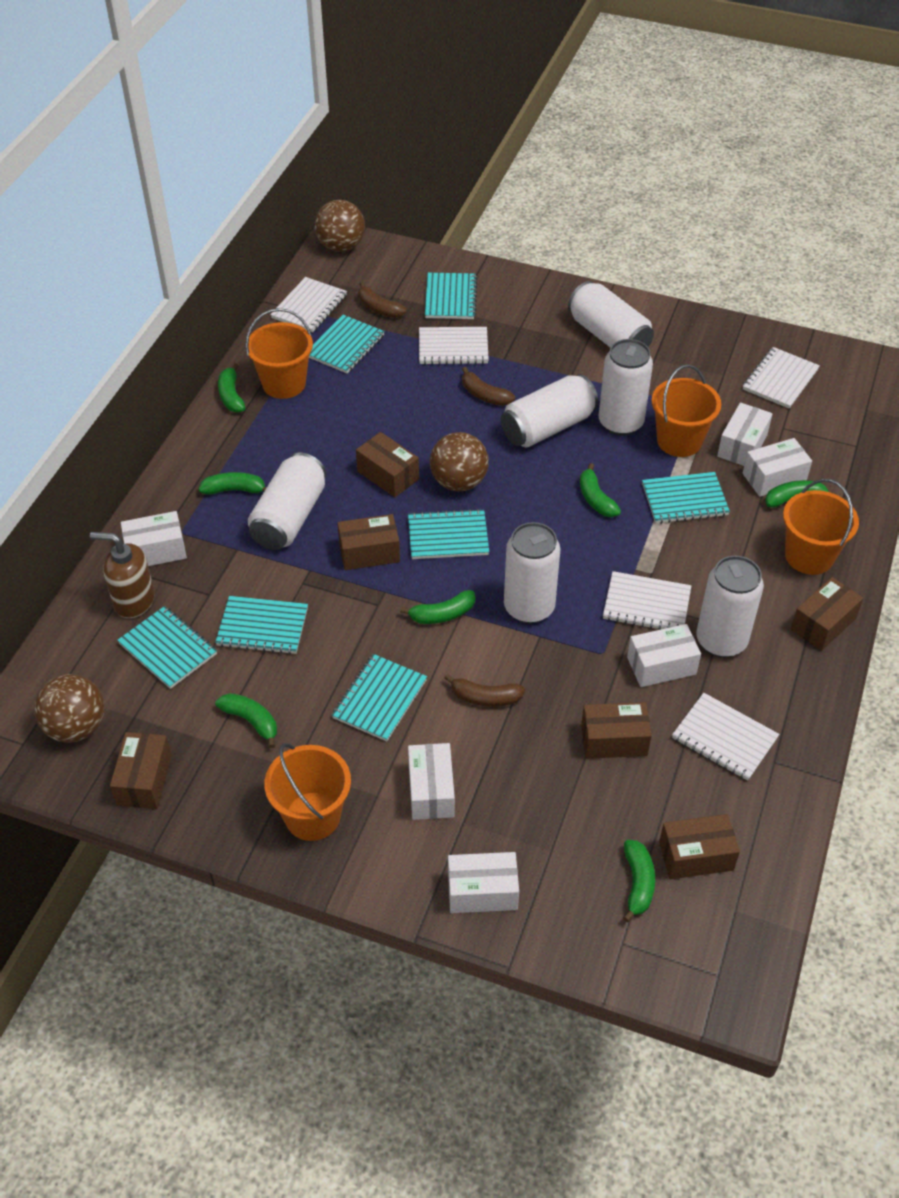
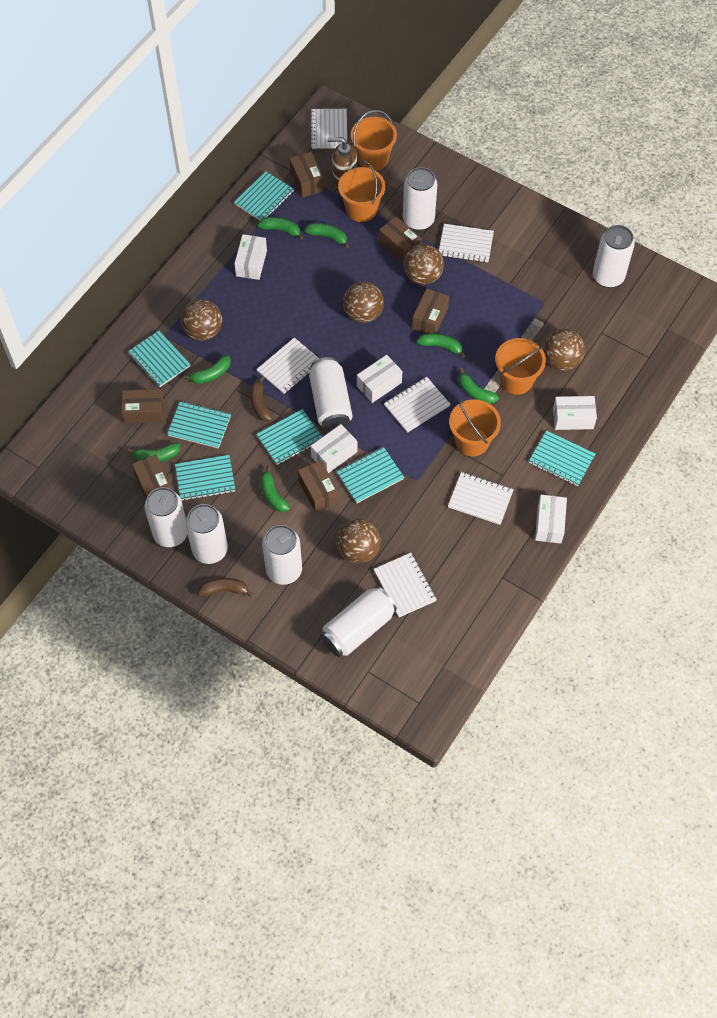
brown ball: [34,674,105,742] [315,200,365,252] [430,432,489,491] = 3 -> [181,299,222,341] [336,519,381,564] [343,282,384,323] [404,244,444,285] [543,329,585,371] = 5
brown banana: [358,282,406,318] [445,674,525,707] [462,367,515,406] = 3 -> [198,578,253,597] [250,376,272,421] = 2
white box: [121,511,187,566] [408,743,455,820] [448,852,519,913] [627,624,701,687] [717,403,773,466] [743,438,812,497] = 6 -> [234,234,267,280] [311,424,357,473] [357,355,402,403] [535,495,567,544] [553,396,597,430] = 5
white can: [248,452,326,550] [501,374,598,447] [504,522,561,624] [568,281,654,348] [599,339,653,436] [696,556,764,658] = 6 -> [144,487,188,547] [185,504,228,564] [262,525,302,585] [309,357,352,431] [320,586,397,657] [403,167,437,230] [593,225,635,288] = 7
white notebook: [270,277,347,333] [419,327,489,365] [603,571,691,630] [672,693,779,781] [743,347,820,409] = 5 -> [256,338,319,394] [310,109,347,149] [374,553,437,617] [384,377,450,433] [439,224,494,263] [448,472,514,525] = 6

